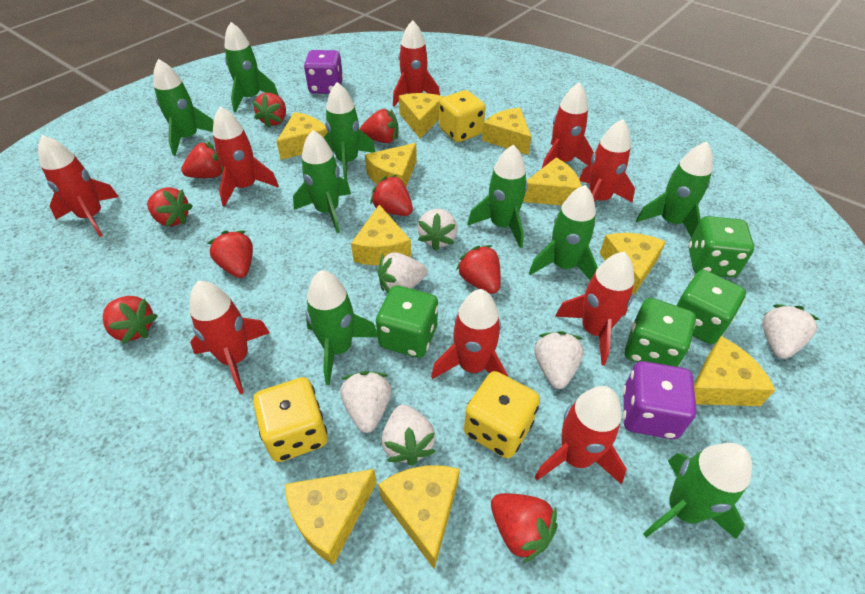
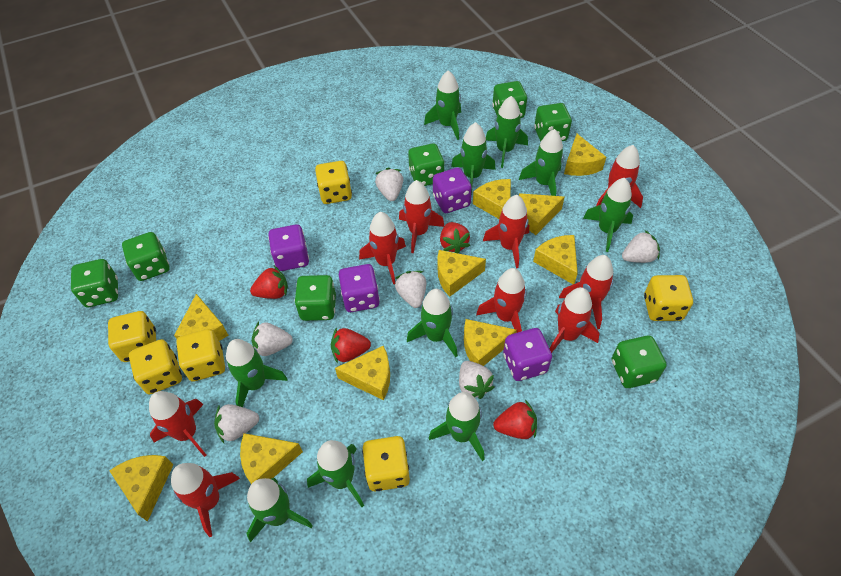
green dice: [376,285,438,358] [625,298,696,367] [676,270,746,344] [689,216,754,278] = 4 -> [71,259,118,307] [122,232,170,281] [295,275,336,321] [408,143,444,186] [492,81,527,118] [534,103,572,142] [612,335,667,388] = 7
green rocket: [153,59,214,156] [224,22,279,113] [293,130,351,233] [306,270,378,385] [324,82,375,181] [467,145,528,248] [529,185,598,281] [636,142,713,238] [643,443,752,539] = 9 -> [226,339,288,407] [246,478,313,542] [307,440,364,507] [407,289,458,357] [424,70,461,140] [429,392,485,461] [451,122,495,195] [486,96,528,168] [519,129,564,196] [583,178,633,252] = 10
purple dice: [304,50,343,94] [623,361,697,439] = 2 -> [268,224,309,271] [339,264,380,312] [433,167,472,213] [503,328,552,381] = 4
red strawberry: [103,296,158,344] [147,187,193,227] [181,141,224,178] [208,231,253,278] [252,93,286,128] [360,109,399,143] [370,175,413,216] [456,245,501,294] [491,493,558,563] = 9 -> [250,266,288,299] [331,328,371,363] [440,222,470,253] [493,400,537,439] = 4
yellow dice: [253,377,327,462] [439,90,486,142] [464,371,540,458] = 3 -> [108,311,156,362] [129,339,182,395] [176,329,225,381] [315,161,352,204] [362,436,410,491] [644,275,693,321] = 6

